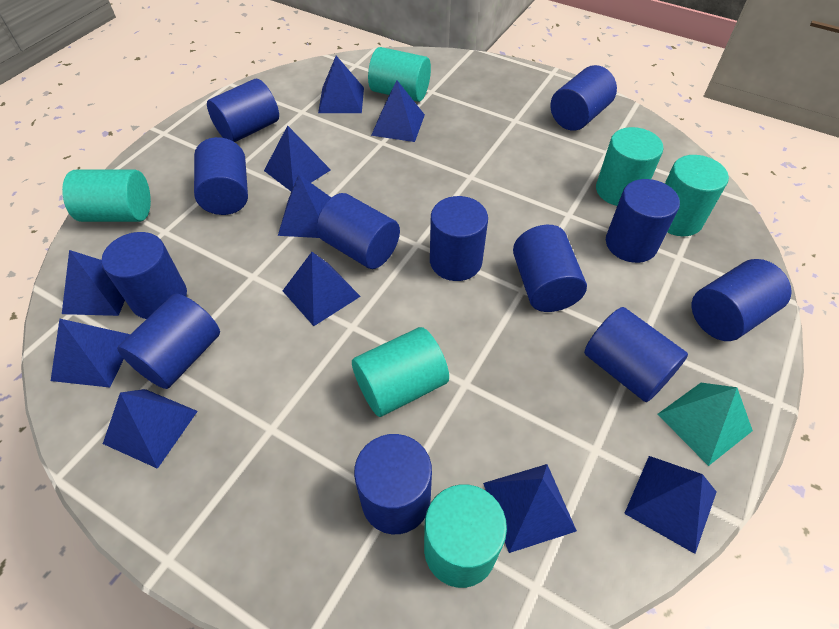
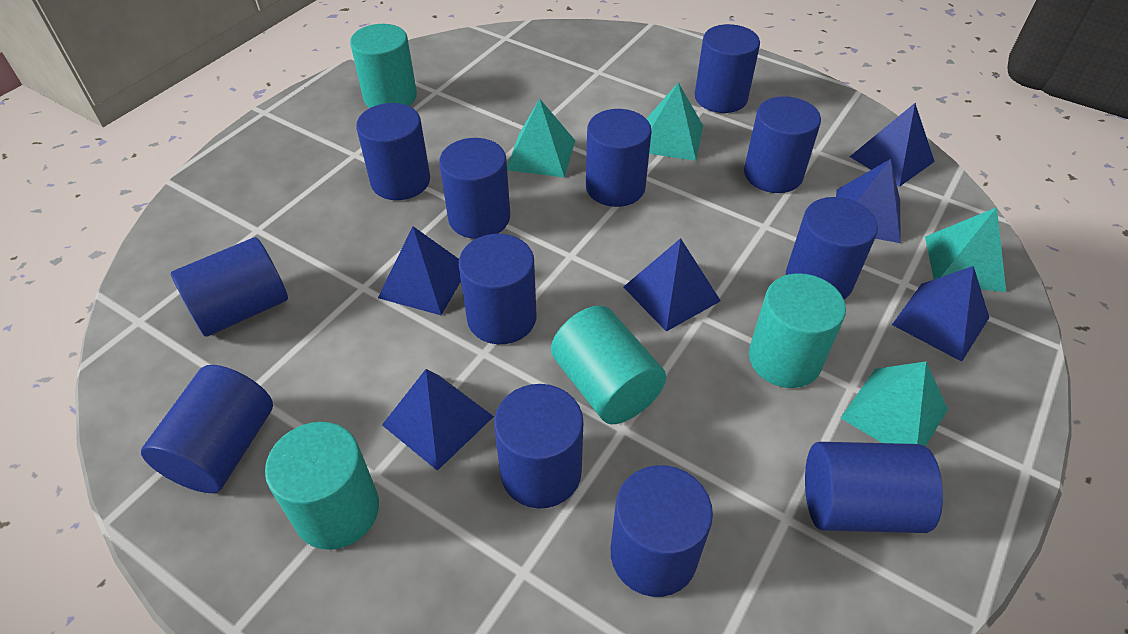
blue pyramid: [51,319,130,388] [62,250,125,316] [103,389,198,469] [264,125,331,191] [278,174,331,238] [283,252,361,326] [318,56,364,113] [371,80,425,142] [483,464,577,553] [624,456,717,554] = 10 -> [378,226,461,315] [382,369,494,471] [624,238,721,332] [836,159,900,243] [850,103,935,187] [892,266,989,362] = 6
turquoise cylinder: [62,170,151,222] [352,327,449,417] [368,47,431,102] [424,485,507,588] [596,127,664,206] [665,155,729,236] = 6 -> [265,422,379,550] [350,24,417,108] [551,306,666,424] [749,273,846,388] = 4
turquoise pyramid: [657,383,753,466] = 1 -> [507,98,575,178] [647,82,703,161] [841,362,948,446] [925,207,1006,292] = 4

